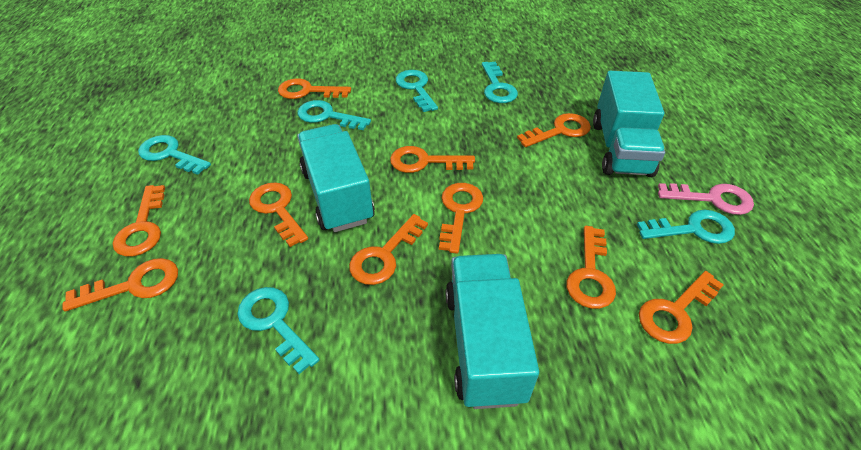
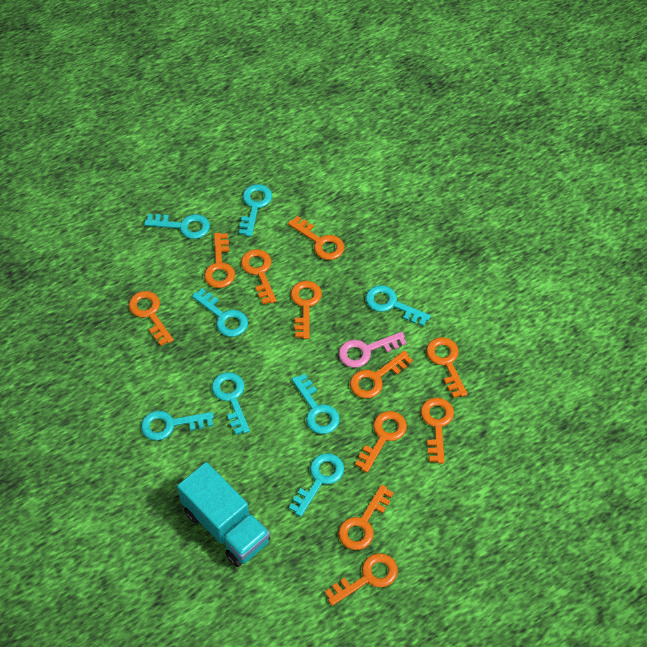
orange key: [62,258,178,311] [113,185,165,257] [249,183,308,247] [278,78,351,99] [349,214,428,285] [390,146,475,173] [439,183,483,254] [517,113,591,147] [566,226,616,309] [639,271,724,344] = 10 -> [129,291,173,346] [204,233,235,288] [241,249,277,305] [288,216,345,260] [291,281,322,339] [325,553,398,606] [338,485,394,550] [350,351,413,398] [355,411,407,473] [421,398,454,463] [426,337,468,398] = 11
turquoise key: [138,135,211,175] [237,287,320,374] [297,100,371,130] [396,70,438,112] [482,62,518,103] [637,210,735,244] = 6 -> [141,411,214,441] [144,214,210,239] [192,288,248,337] [212,372,250,435] [239,184,272,237] [289,453,344,517] [292,373,340,434] [366,285,431,326] = 8
turquoise truck: [297,124,375,232] [445,254,539,409] [593,71,665,177] = 3 -> [177,462,270,567] = 1

